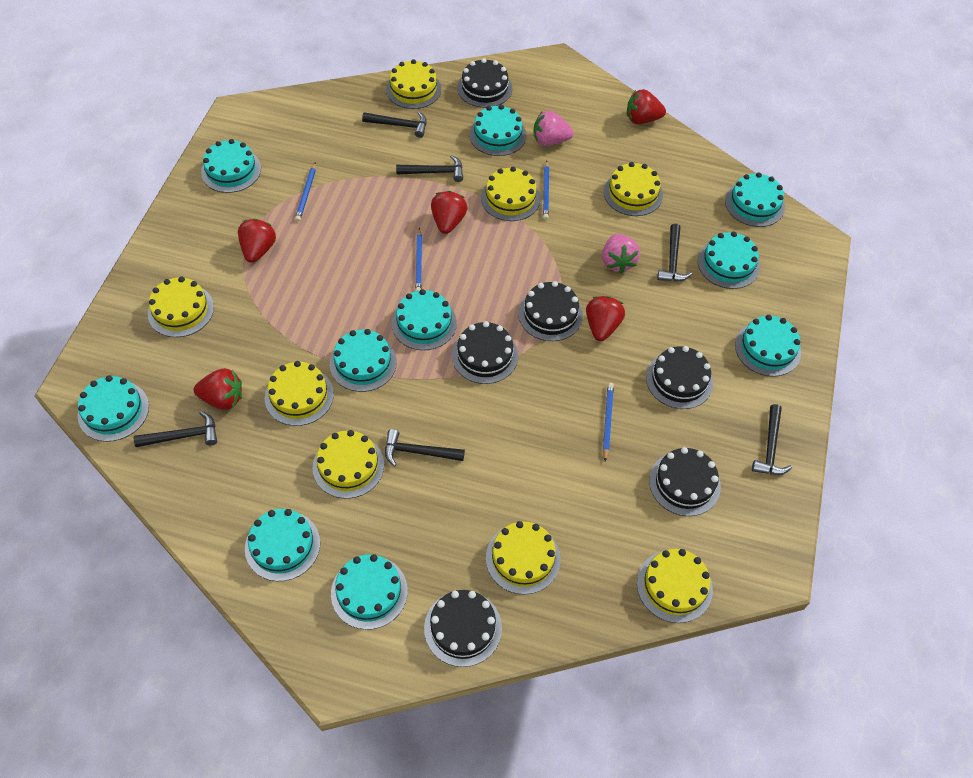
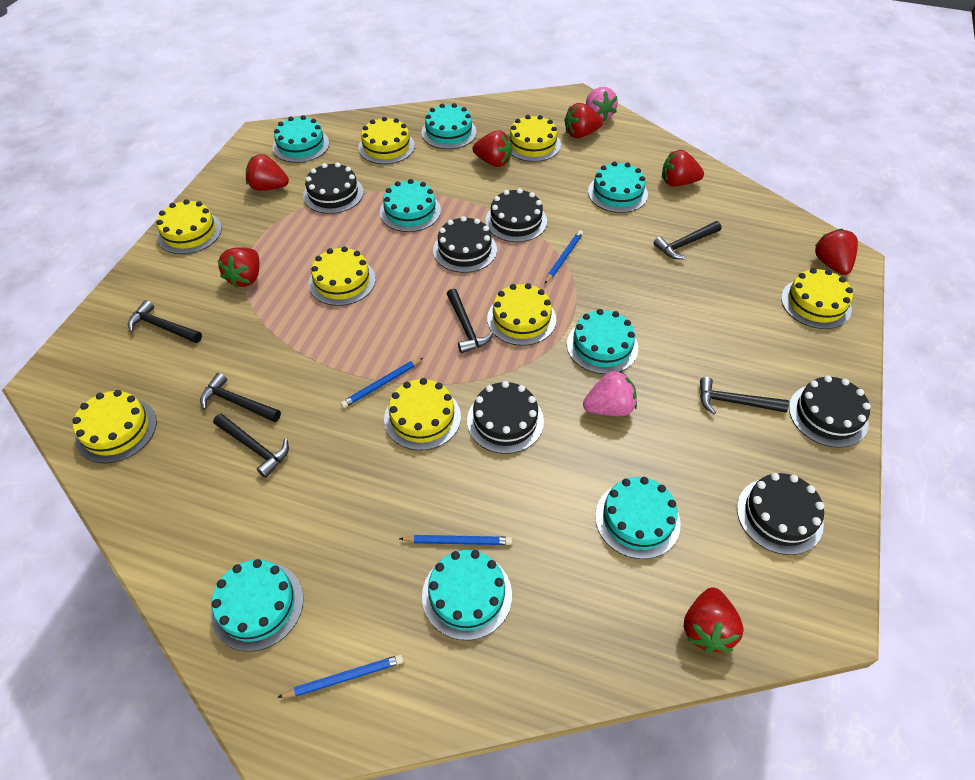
red strawberry: [193,368,242,410] [238,219,276,263] [431,191,468,234] [586,296,625,341] [627,89,666,124] = 5 -> [218,247,259,288] [246,154,289,191] [472,130,512,167] [565,103,603,138] [662,150,704,186] [684,587,743,653] [815,229,858,275] = 7
turquoise cake: [78,375,149,442] [201,139,261,193] [245,509,320,581] [330,329,397,392] [331,554,408,630] [392,289,457,350] [469,105,526,156] [698,232,760,289] [725,172,785,227] [735,315,801,377] = 10 -> [211,559,303,652] [272,115,329,163] [380,179,441,232] [421,103,477,149] [422,550,512,640] [567,309,638,374] [588,161,648,213] [595,477,681,559] = 8

